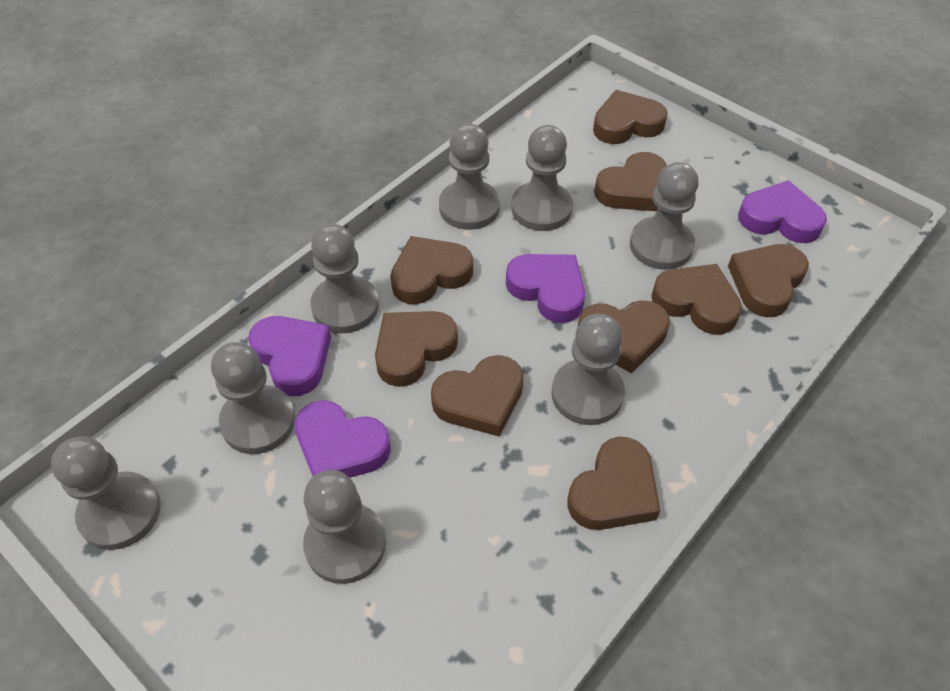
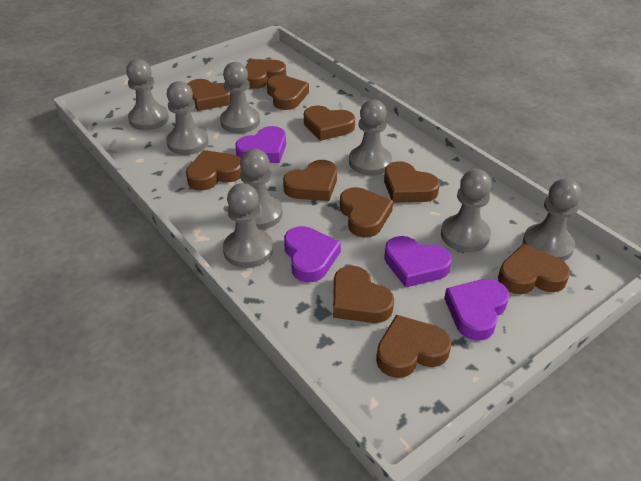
brown heart: [375,311,458,387] [390,236,473,304] [431,355,524,437] [568,437,660,530] [578,300,670,373] [593,90,668,144] [594,152,667,211] [651,264,742,335] [728,244,809,317] = 9 -> [186,150,242,191] [188,79,230,111] [246,59,286,89] [267,75,309,110] [283,160,337,201] [304,105,355,141] [333,266,394,323] [340,187,393,238] [376,315,451,378] [384,161,440,202] [498,243,570,294] = 11

